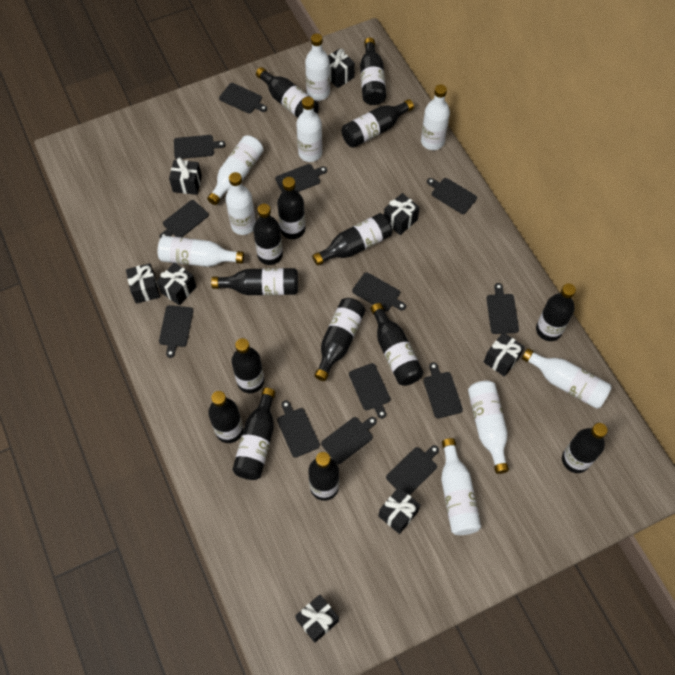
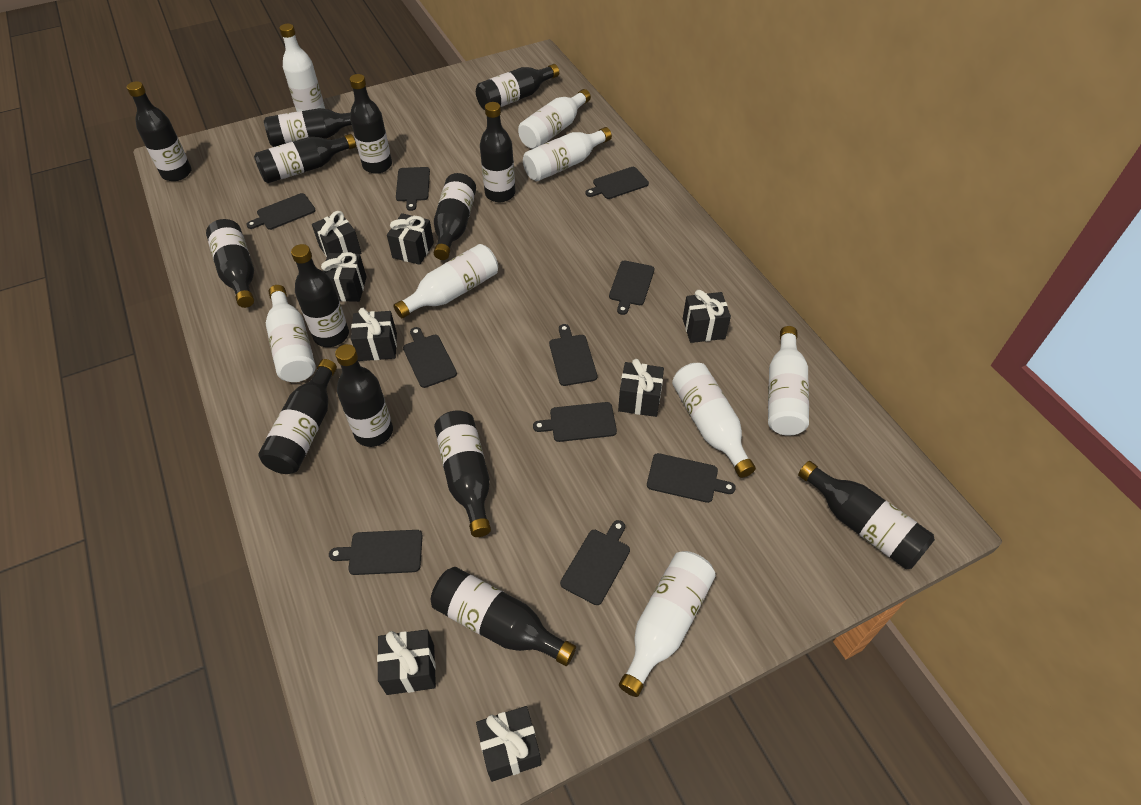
black bottle: [208,391,243,443] [211,268,298,295] [232,338,264,393] [232,388,275,480] [253,204,283,265] [256,67,319,118] [277,177,305,239] [308,452,339,501] [312,213,392,266] [314,298,365,381] [341,99,414,148] [360,38,386,105] [370,303,423,386] [536,283,576,341] [562,423,608,473] = 15 -> [127,81,192,181] [206,219,254,308] [254,134,356,183] [258,359,337,474] [264,108,352,147] [291,244,349,347] [335,344,393,447] [350,74,392,174] [431,567,576,666] [434,173,476,260] [434,410,491,537] [476,64,559,110] [480,102,515,202] [798,461,935,569] = 14
black cutting board: [159,305,193,358] [160,200,209,238] [174,135,225,159] [219,83,267,114] [275,164,327,192] [277,400,320,458] [321,417,377,464] [349,363,390,419] [352,272,406,312] [386,445,439,495] [423,362,463,418] [427,178,477,214] [486,283,519,334] = 13 -> [246,193,316,230] [329,530,423,575] [396,167,430,211] [403,327,457,388] [533,402,617,442] [549,324,597,386] [560,520,630,605] [585,167,649,199] [609,260,654,315] [647,453,736,503] = 10
white bottle: [158,236,244,267] [207,136,264,205] [226,172,256,235] [296,97,322,162] [305,33,330,101] [421,84,450,150] [441,438,481,535] [468,381,509,474] [522,348,612,409] = 9 -> [266,285,316,382] [279,24,325,111] [393,244,498,318] [518,89,591,149] [523,127,612,181] [619,551,716,697] [672,363,756,478] [768,326,809,436] = 8

